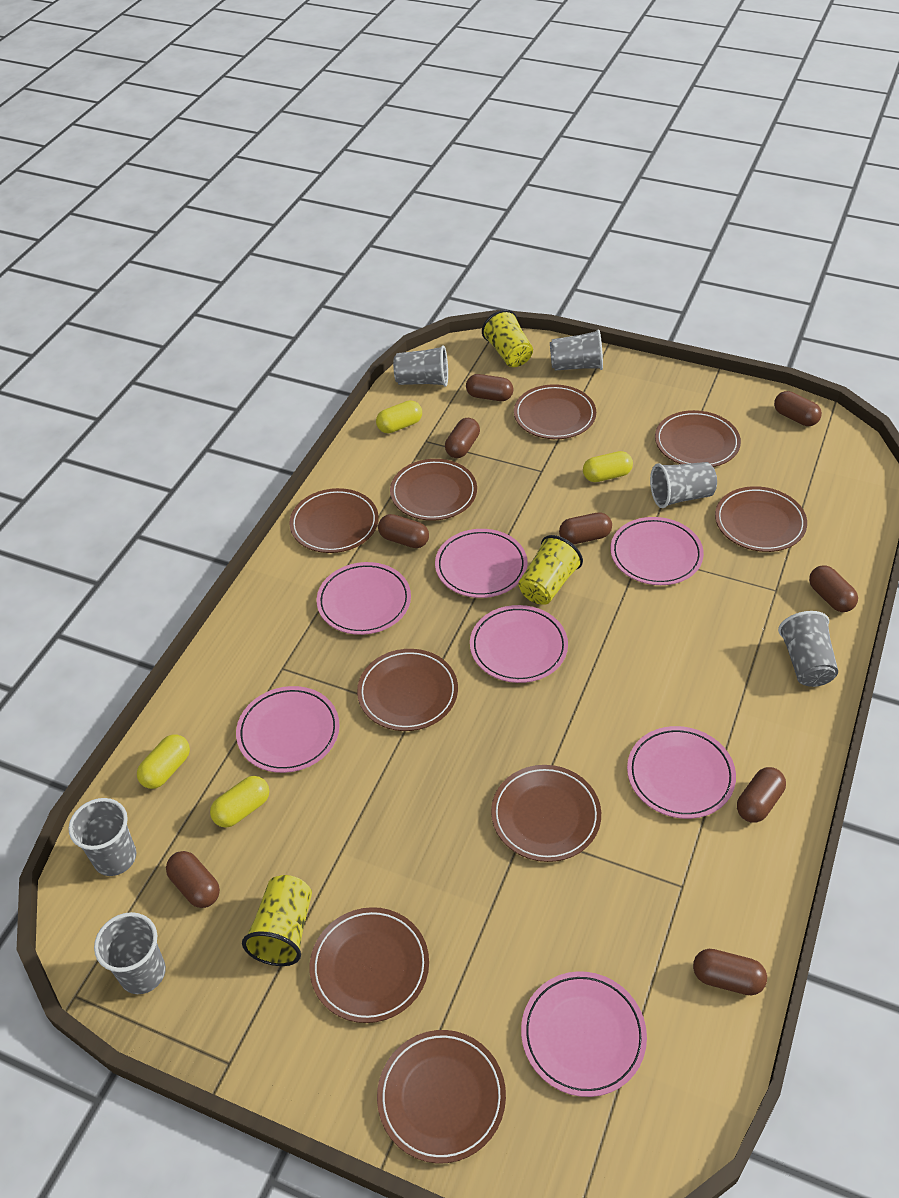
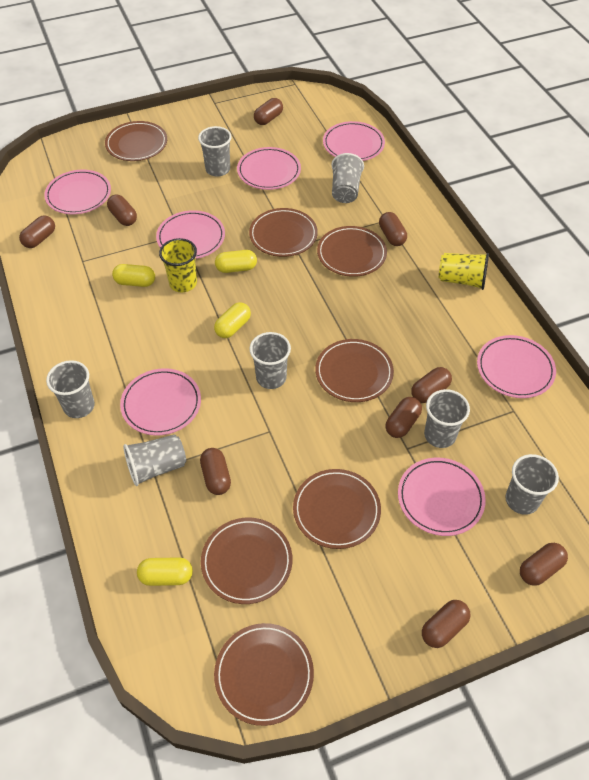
brown plate: [289,488,379,553] [310,907,429,1023] [357,649,458,731] [377,1030,506,1163] [390,459,477,521] [491,765,601,862] [514,384,596,439] [655,410,741,467] [715,486,807,552] = 9 -> [105,121,167,161] [201,518,292,604] [214,623,314,726] [249,208,318,257] [293,469,381,549] [315,339,394,402] [317,226,387,277] = 7
grey cup: [68,798,136,876] [94,912,166,994] [393,345,448,386] [550,329,603,371] [650,462,717,508] [778,611,838,687] = 6 -> [46,360,95,418] [123,434,186,486] [198,126,231,177] [249,332,291,389] [331,153,364,203] [424,389,470,448] [505,454,559,515] = 7
yellow cup: [242,875,312,966] [482,310,533,367] [518,535,583,605] = 3 -> [159,238,197,292] [439,253,489,290] = 2

